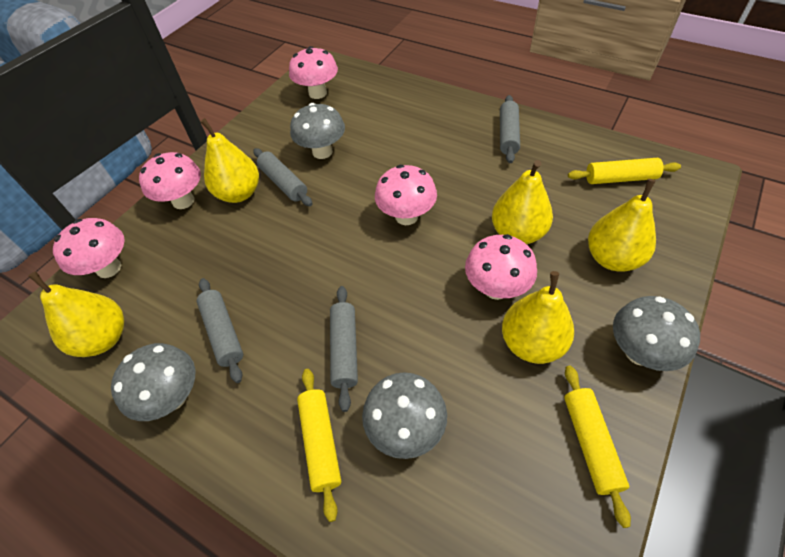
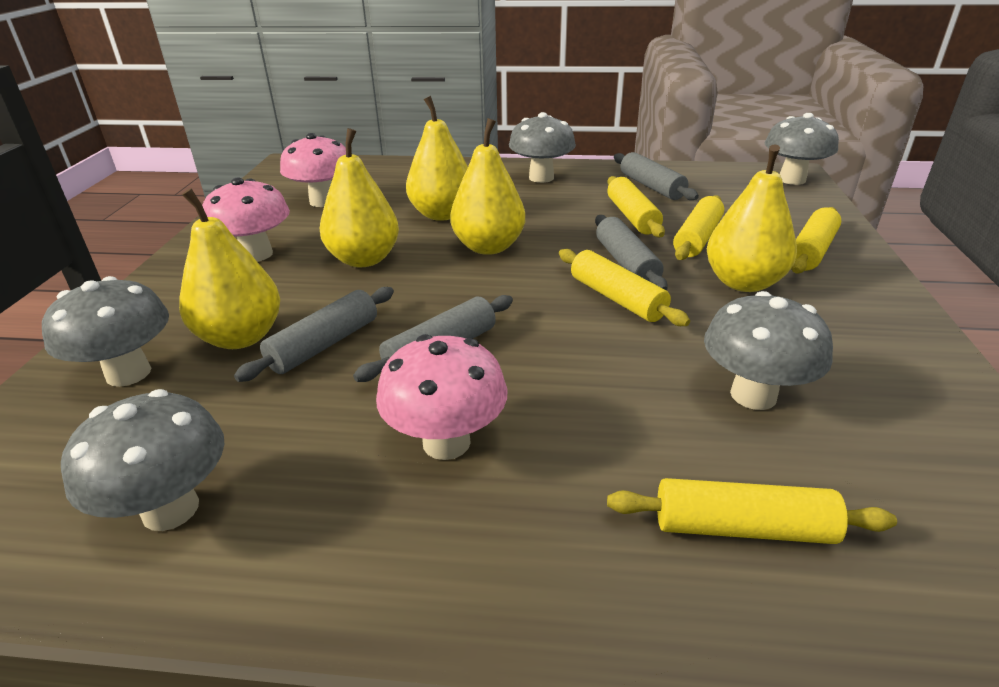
grey mushroom: [111,343,195,421] [290,103,345,159] [362,372,447,459] [613,296,700,371] = 4 -> [42,276,169,387] [61,389,225,531] [509,112,576,183] [704,291,833,410] [765,113,839,185] = 5
pink mushroom: [53,218,125,278] [139,152,201,209] [289,46,338,99] [375,165,437,225] [465,234,537,300] = 5 -> [202,177,290,262] [280,133,346,207] [376,334,507,460] = 3
yellow rolling pin: [297,369,341,522] [564,365,631,528] [568,158,681,184] = 3 -> [559,249,690,326] [607,176,665,237] [607,478,897,544] [673,195,724,260] [791,207,841,273] = 5

